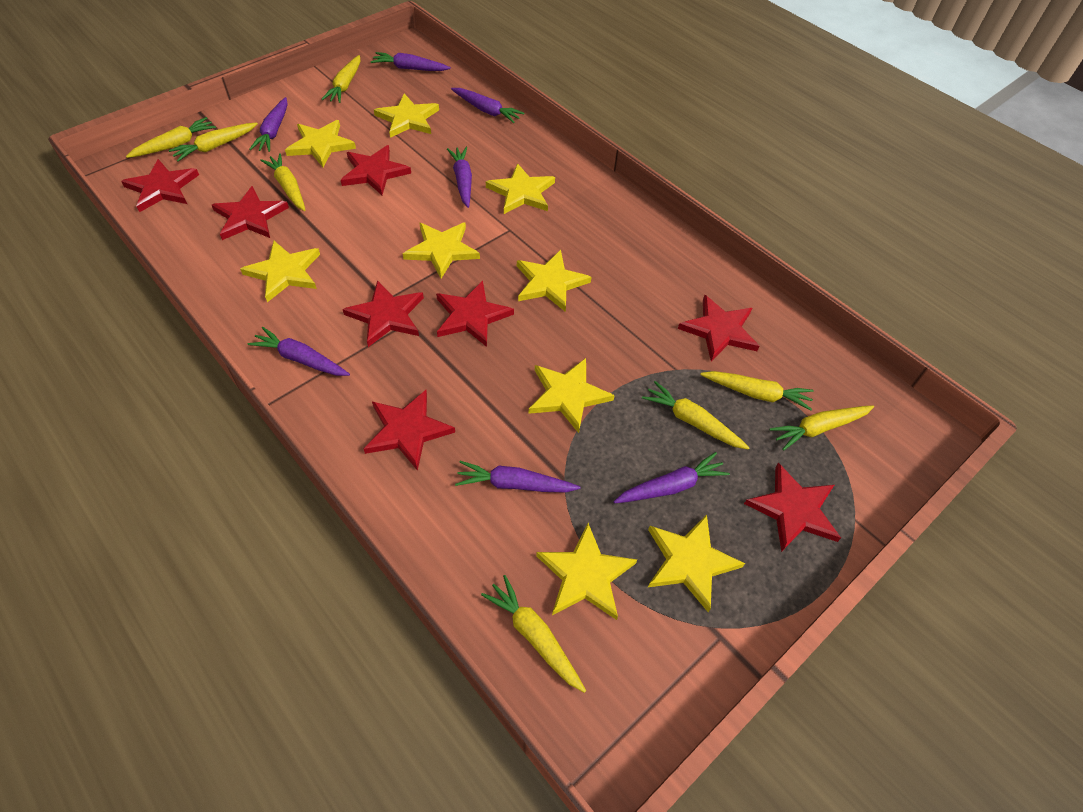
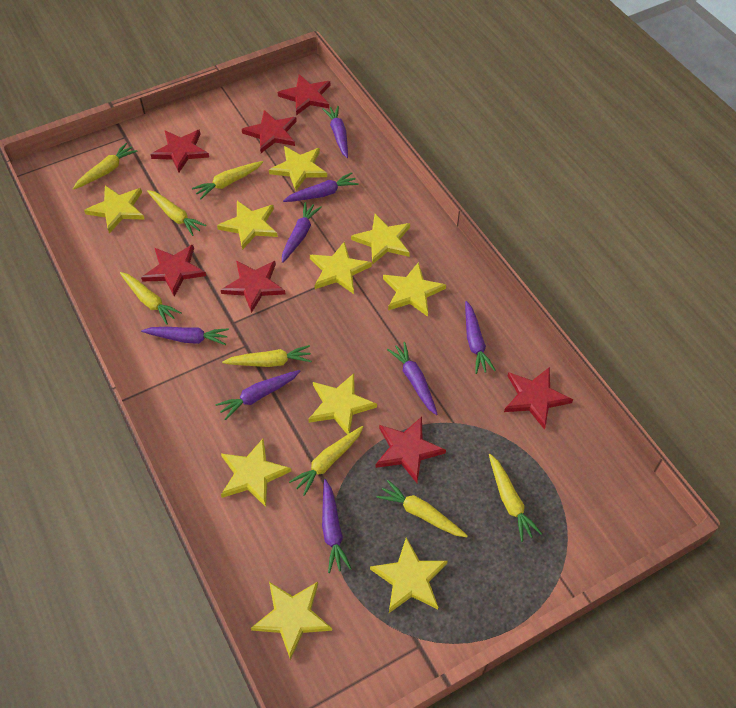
purple carrot: [248,327,350,376] [249,97,287,152] [371,52,451,71] [447,147,472,208] [451,88,524,123] [455,461,580,493] [614,452,730,503] = 7 -> [141,327,229,345] [216,370,300,420] [282,202,322,263] [283,172,359,202] [322,106,348,158] [322,479,352,573] [387,342,438,415] [465,301,496,374] = 8
red star: [121,159,199,212] [212,186,289,240] [341,145,411,195] [342,280,424,347] [364,390,455,471] [436,281,514,347] [678,295,760,361] [744,463,841,552] = 8 -> [141,245,206,297] [150,130,209,173] [221,261,285,313] [242,110,297,153] [278,74,330,115] [375,417,446,483] [504,367,573,430] = 7
yellow star: [240,241,320,302] [285,120,356,167] [374,94,439,138] [403,222,480,279] [486,163,555,214] [517,250,591,312] [529,358,615,433] [536,523,637,620] [648,515,745,612] = 9 -> [84,186,144,233] [217,201,278,250] [221,439,291,507] [251,582,332,660] [269,146,327,191] [308,373,377,435] [310,241,372,294] [351,214,410,265] [370,538,448,613] [383,262,446,317] = 10

